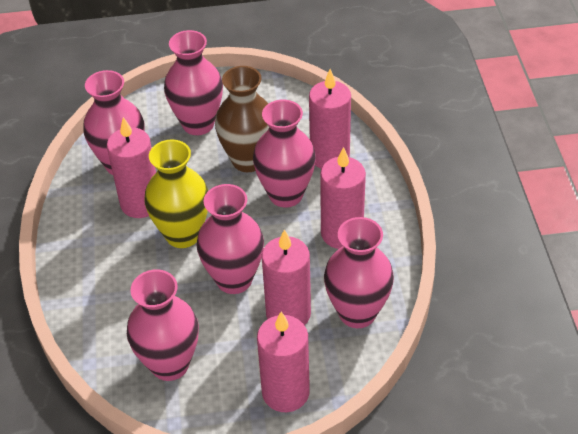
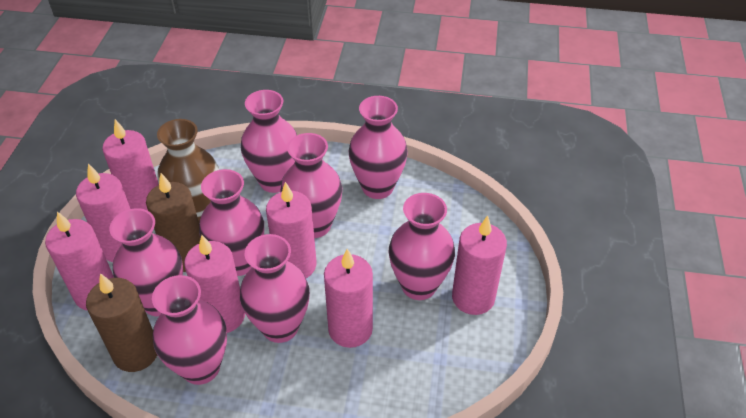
brown candle: none = 0 -> [86,273,157,372] [146,173,201,272] = 2
pink candle: [107,117,156,218] [257,312,310,412] [262,229,311,325] [309,69,351,169] [320,147,366,249] = 5 -> [45,211,114,311] [76,163,130,262] [102,119,159,211] [184,235,245,333] [266,182,317,278] [324,249,373,348] [452,216,507,315] = 7
pink vase: [83,70,145,175] [127,269,199,381] [164,30,223,135] [197,184,264,294] [253,100,316,208] [324,217,394,328] = 6 -> [109,208,183,316] [152,275,227,385] [199,169,264,276] [240,234,310,343] [241,90,297,193] [280,133,342,238] [349,96,408,199] [389,193,455,300] = 8
yellow vase: [145,139,208,248] = 1 -> none = 0

